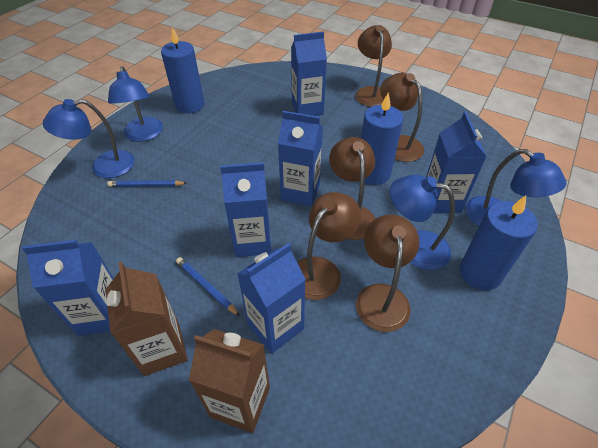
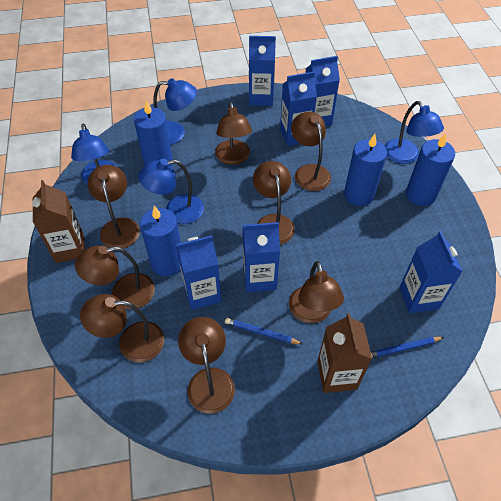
blue candle: [161,27,204,113] [361,93,403,185] [459,195,538,290] = 3 -> [134,101,173,166] [140,206,181,277] [344,134,387,206] [406,133,455,206] = 4
brown lamp: [297,192,361,300] [329,137,376,240] [355,25,392,107] [356,214,419,332] [380,73,424,162] = 5 -> [75,246,155,310] [80,294,165,362] [87,165,140,249] [178,317,235,414] [215,102,252,165] [253,161,295,245] [289,261,344,323] [291,112,331,191] = 8

